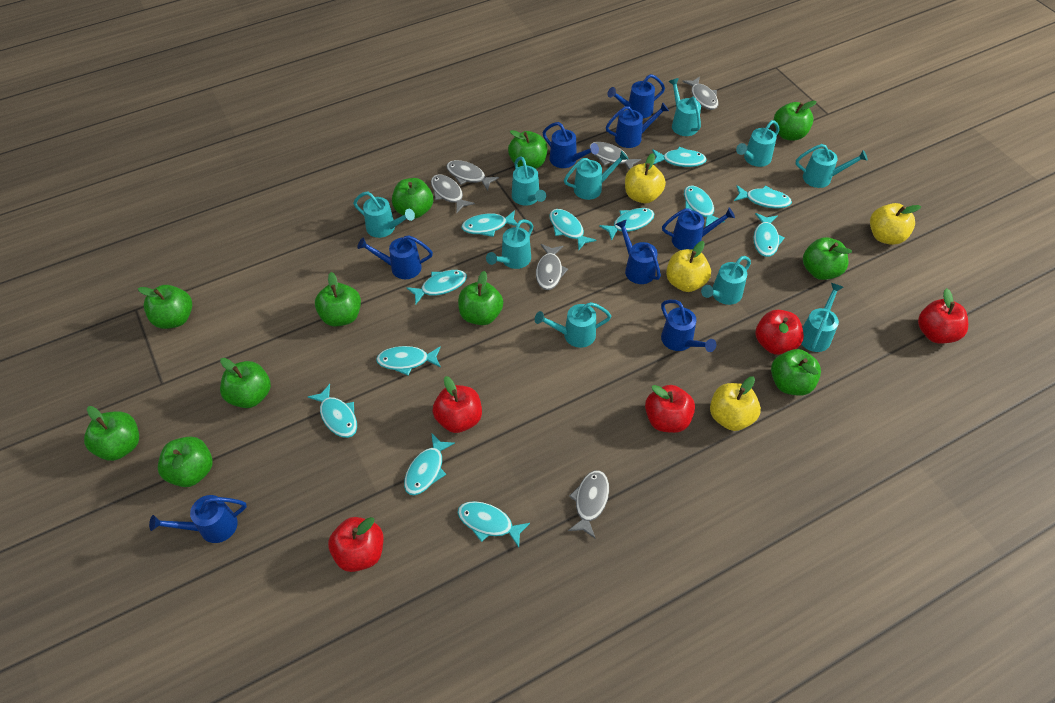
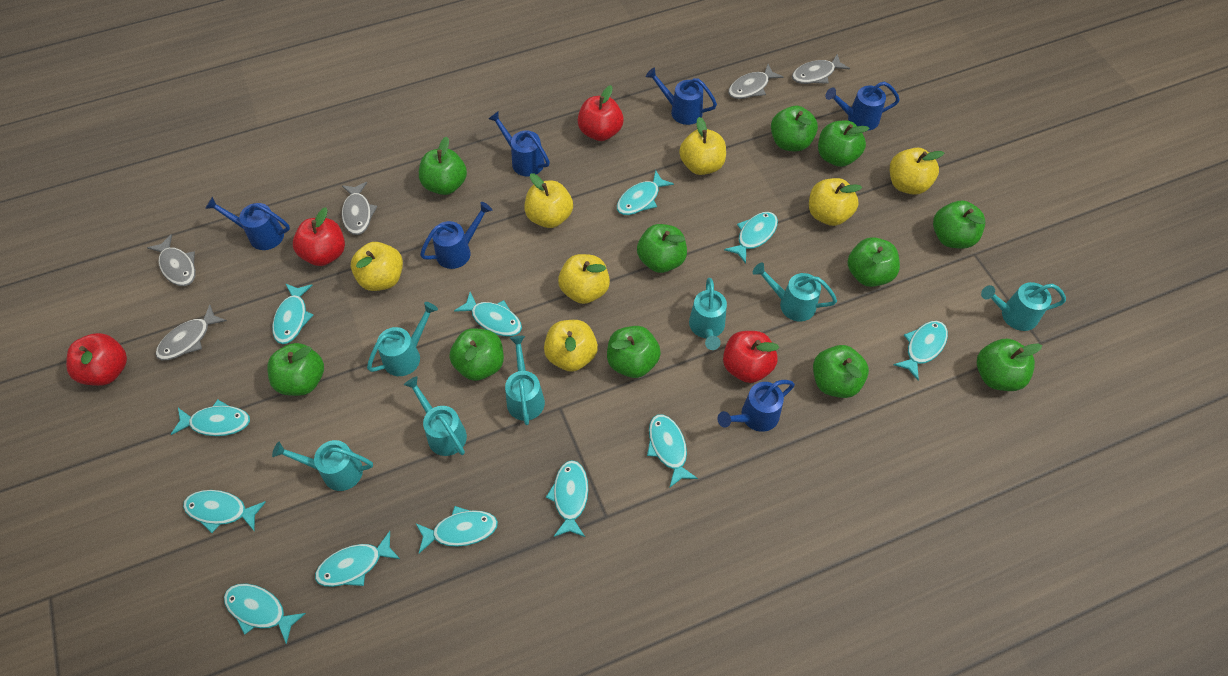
blue watering can: [149,495,247,543] [357,235,433,279] [543,122,599,168] [606,102,669,148] [607,74,665,118] [616,219,661,284] [661,300,716,352] [662,208,735,250] = 8 -> [205,197,290,250] [420,202,492,269] [488,111,550,176] [645,67,717,125] [717,380,795,432] [825,82,900,130] = 6
grey fish: [431,174,475,213] [446,160,499,191] [536,244,568,290] [568,470,609,539] [589,142,642,170] [682,77,719,110] = 6 -> [147,234,196,286] [155,305,227,360] [342,182,378,235] [728,64,783,99] [792,54,850,84] = 5
red apple: [328,517,384,572] [433,376,482,433] [645,385,695,433] [756,310,804,355] [918,288,968,344] = 5 -> [66,333,127,386] [293,207,345,266] [578,85,624,141] [723,331,779,383] = 4
turquoise watering can: [353,192,415,238] [486,219,533,269] [512,156,546,206] [535,302,611,348] [564,151,629,200] [668,78,701,136] [701,256,751,305] [736,120,779,167] [796,144,868,188] [801,283,843,352] = 10 -> [272,440,373,491] [367,302,438,376] [404,376,467,456] [505,336,545,425] [689,278,727,350] [753,263,837,321] [981,282,1066,331] = 7
yellow apple: [625,153,666,203] [666,241,711,292] [710,376,761,431] [870,203,921,245] = 4 -> [351,242,403,291] [524,173,573,228] [544,320,598,372] [558,254,610,304] [679,117,726,175] [809,178,862,226] [890,148,944,195] = 7

